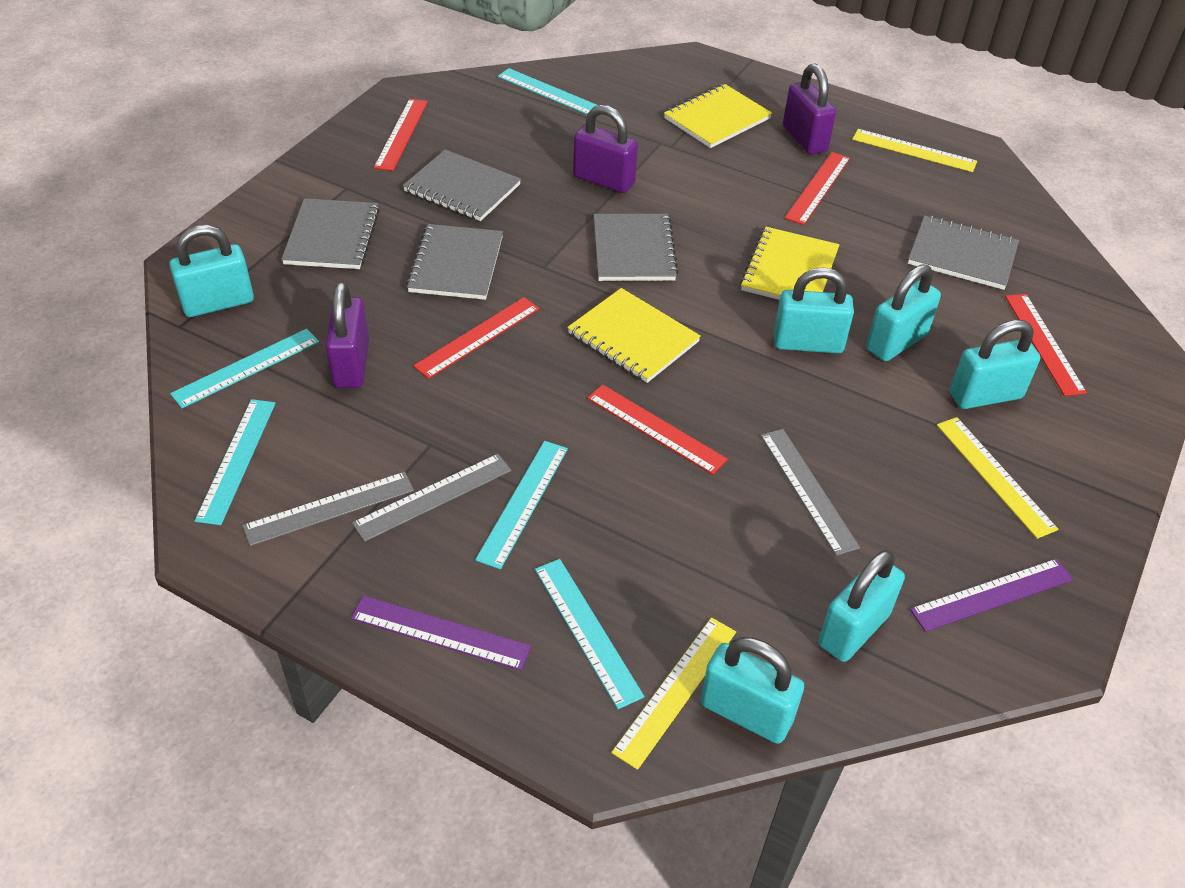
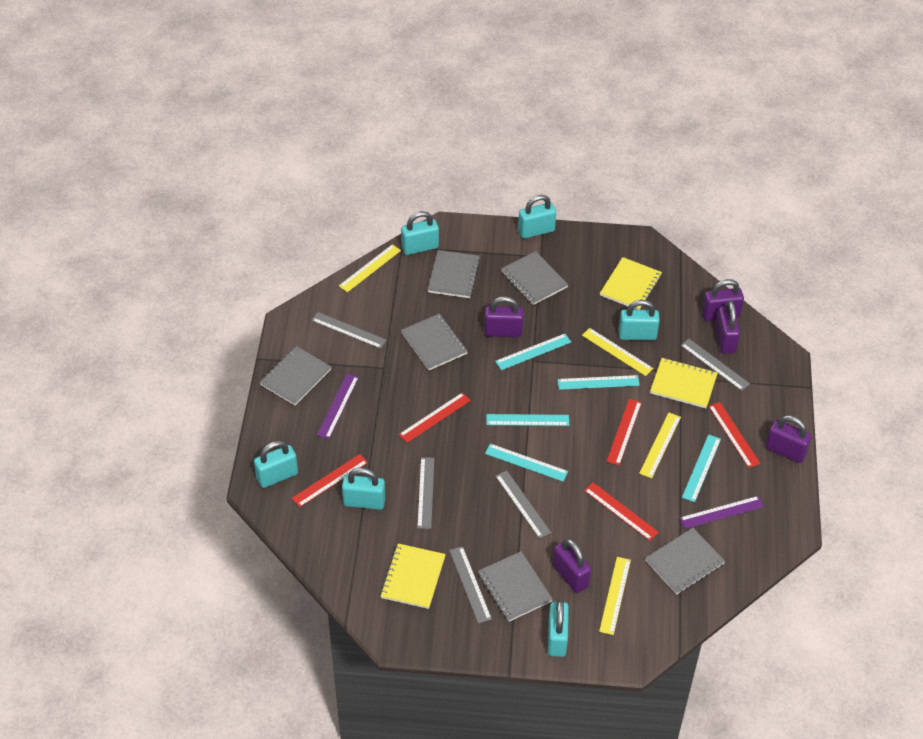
grey notebook: [281,198,380,269] [403,150,521,221] [406,224,503,300] [594,214,679,281] [908,215,1019,290] = 5 -> [260,346,331,405] [401,314,468,370] [427,250,481,298] [478,551,553,622] [501,251,568,305] [645,528,725,594] = 6
grey ruler: [242,472,414,546] [352,454,512,542] [760,429,860,556] = 3 -> [311,312,387,349] [417,457,435,529] [449,546,492,623] [495,471,551,539] [681,339,750,391] = 5
purple padlock: [325,282,369,388] [573,105,638,193] [783,64,836,155] = 3 -> [484,296,523,337] [553,538,591,593] [702,279,744,321] [715,301,740,354] [766,415,812,463] = 5
yellow ruler: [611,617,736,770] [852,129,977,172] [937,417,1058,539] = 3 -> [339,244,401,292] [582,328,653,376] [599,557,631,635] [639,413,681,478] = 4

